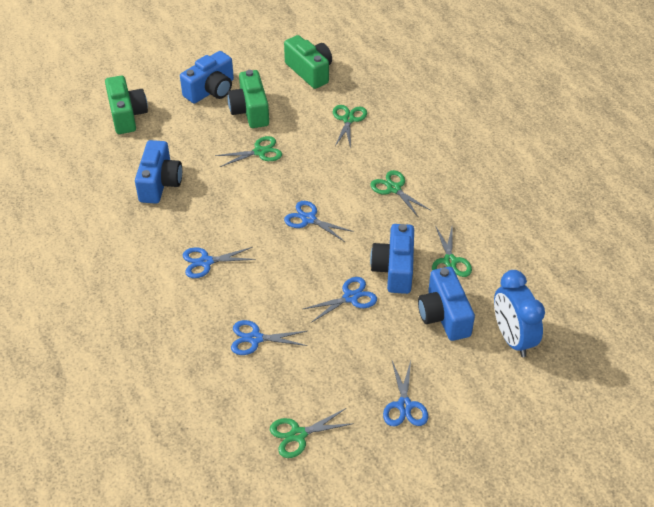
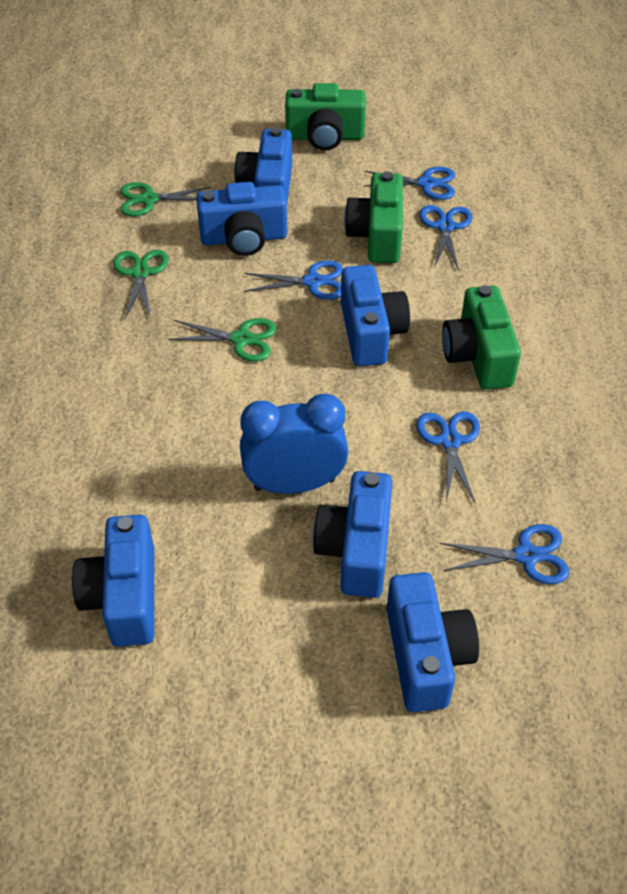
blue camera: [135,140,182,204] [180,51,234,103] [370,224,414,294] [418,267,475,341] = 4 -> [72,515,154,647] [196,182,287,256] [234,127,292,202] [313,471,393,598] [341,265,410,366] [387,572,479,712] = 6
green scissors: [215,136,282,167] [270,408,354,458] [333,105,367,148] [370,170,431,217] [432,225,472,277] = 5 -> [113,250,169,319] [120,182,212,216] [168,318,277,362] = 3

